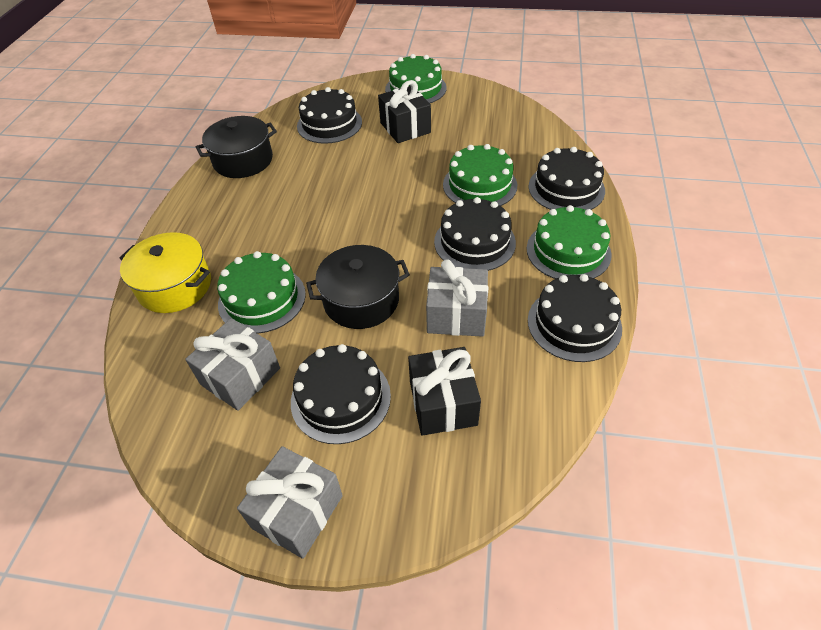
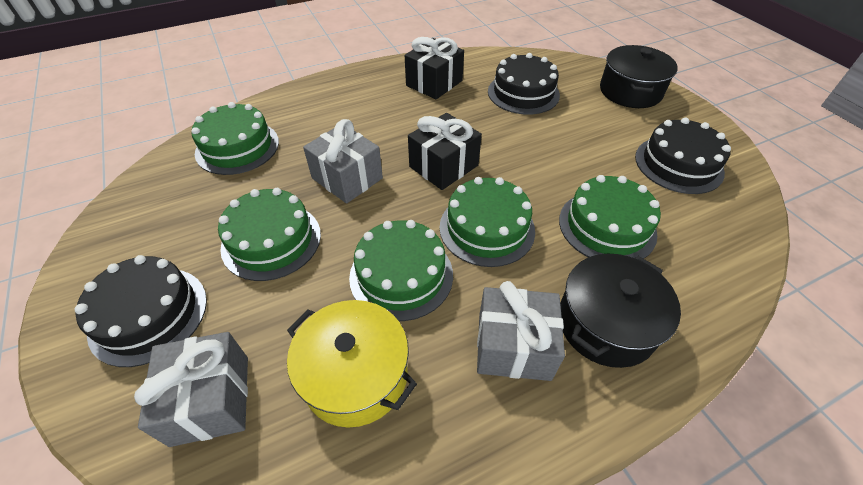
black cake: [291,344,391,444] [297,87,362,144] [434,197,516,271] [528,274,622,362] [529,147,605,210] = 5 -> [75,255,207,367] [488,53,560,115] [635,118,731,194] = 3
green cake: [217,251,306,334] [385,54,447,103] [443,144,517,206] [527,205,612,279] = 4 -> [191,102,279,175] [218,188,321,281] [349,220,453,321] [440,177,535,267] [559,175,661,259] = 5

